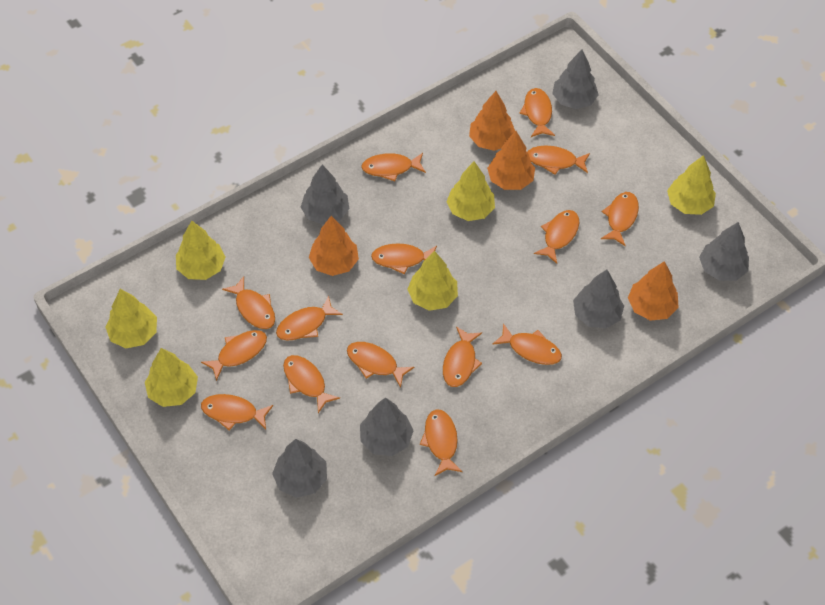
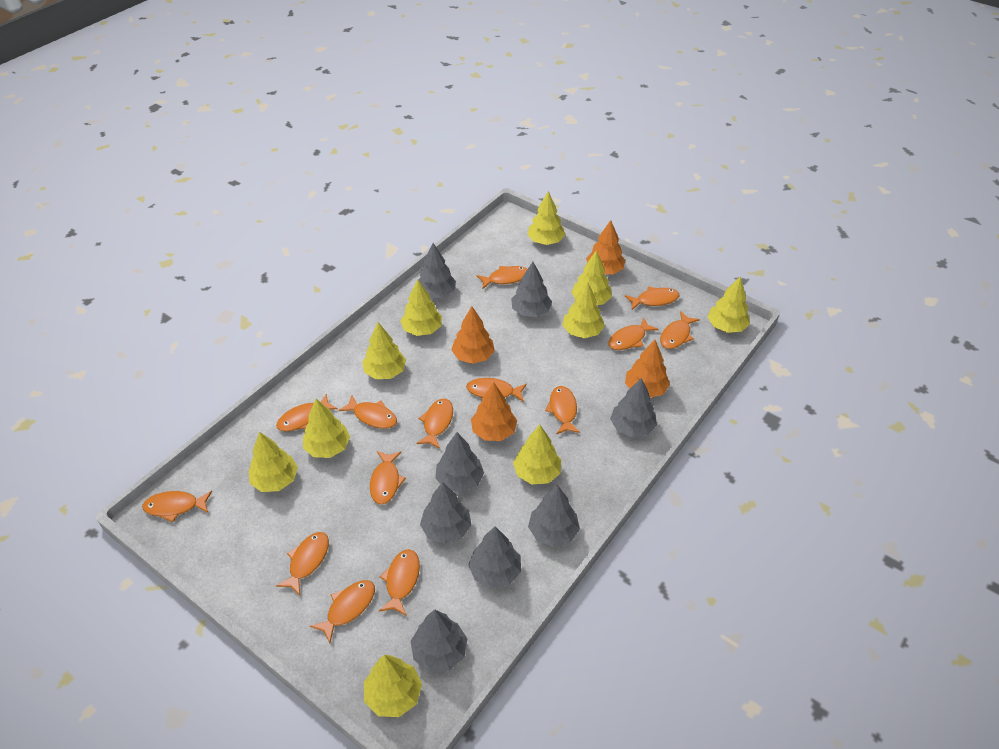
grey tree: [272,439,327,498] [301,165,349,225] [360,397,414,456] [552,49,599,109] [573,269,624,329] [699,222,749,281] = 6 -> [411,610,467,672] [419,243,456,298] [420,482,471,544] [435,432,484,493] [468,526,521,588] [511,262,552,317] [528,485,580,547] [610,378,657,437] = 8
orange fish: [201,330,267,381] [201,394,273,430] [222,276,275,329] [276,296,343,341] [283,355,340,413] [347,342,414,388] [361,153,426,181] [371,243,437,274] [420,409,462,476] [443,327,482,387] [492,323,562,365] [519,88,555,137] [528,146,590,174] [534,210,579,264] [601,192,639,246] = 15 -> [142,491,212,522] [276,394,338,431] [276,532,329,595] [310,580,375,643] [338,395,397,429] [370,451,406,504] [379,549,420,615] [416,399,453,449] [466,378,527,402] [476,266,527,289] [545,386,580,434] [609,317,659,350] [625,287,680,310] [660,311,700,349] = 14
yellow tree: [105,289,157,348] [145,348,198,407] [176,221,226,280] [407,251,458,311] [447,161,495,221] [667,155,716,215] = 6 -> [249,432,298,492] [303,399,350,458] [362,322,406,379] [364,655,422,717] [400,279,442,336] [513,425,561,484] [527,191,565,245] [563,281,605,338] [571,250,612,305] [708,276,750,333] = 10

